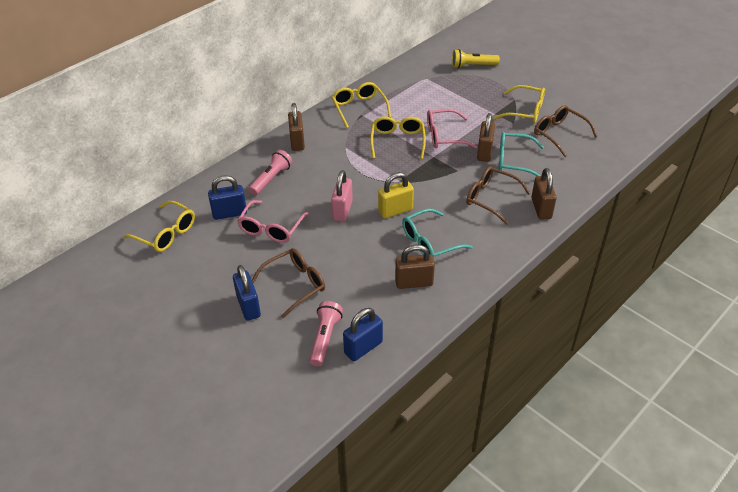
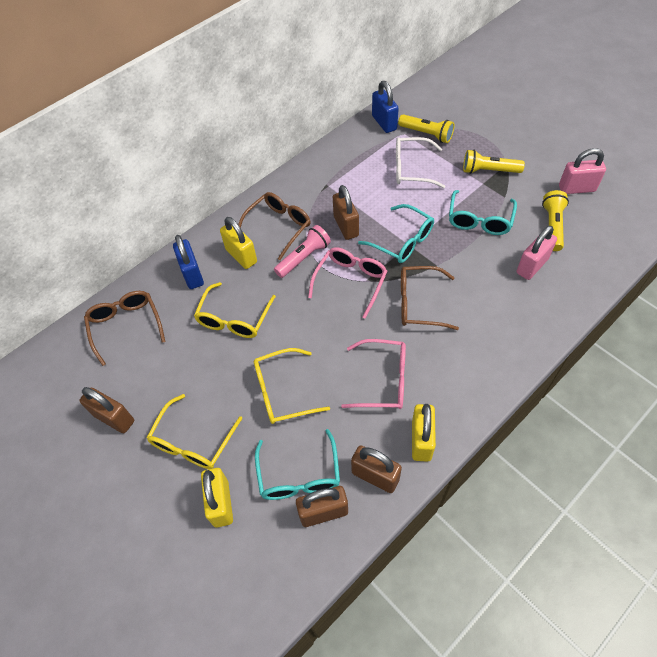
blue padlock: [208,175,247,220] [233,265,261,321] [343,308,383,361] = 3 -> [173,235,204,289] [372,81,399,133] = 2
pink flashlight: [249,150,292,195] [309,301,343,367] = 2 -> [274,225,331,278] = 1
pink padlock: [331,170,353,222] = 1 -> [517,226,557,280] [559,148,606,194] = 2
turquoise glasses: [402,209,473,259] [498,132,544,176] = 2 -> [255,429,340,500] [358,204,434,263] [449,190,517,235] = 3
white glasses: none = 0 -> [396,137,445,188] = 1
yellow flashlight: [452,49,499,68] = 1 -> [398,114,454,143] [463,150,525,174] [542,190,569,251] = 3
yellow glasses: [123,201,195,252] [332,82,391,128] [370,117,426,159] [494,85,545,124] = 4 -> [147,394,243,469] [194,282,276,338] [254,348,330,424] = 3
yellow padlock: [378,172,414,218] = 1 -> [201,468,233,528] [220,217,257,269] [412,404,436,462] = 3

